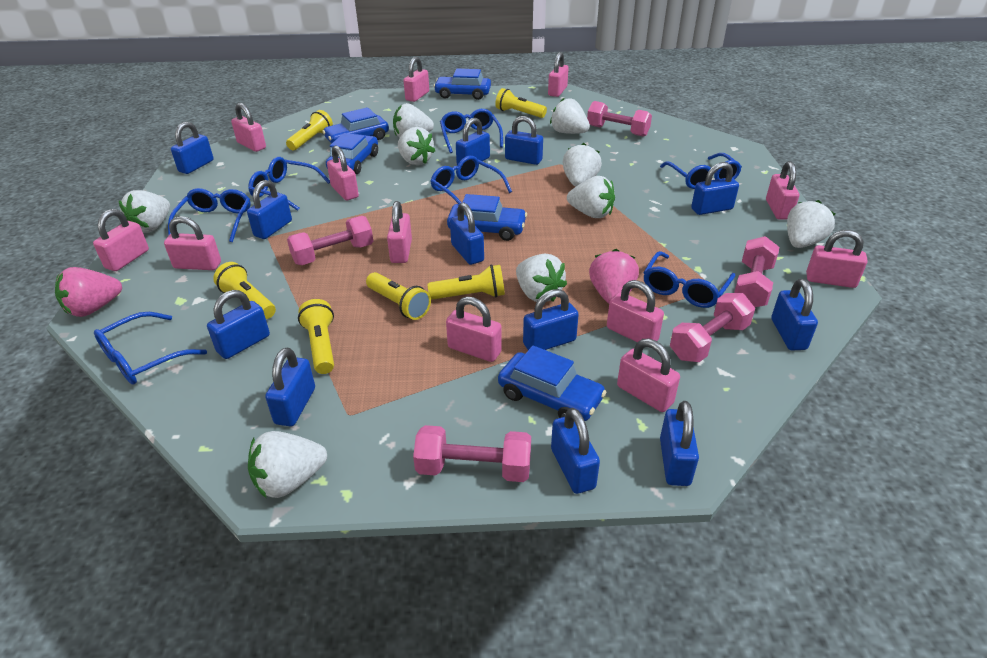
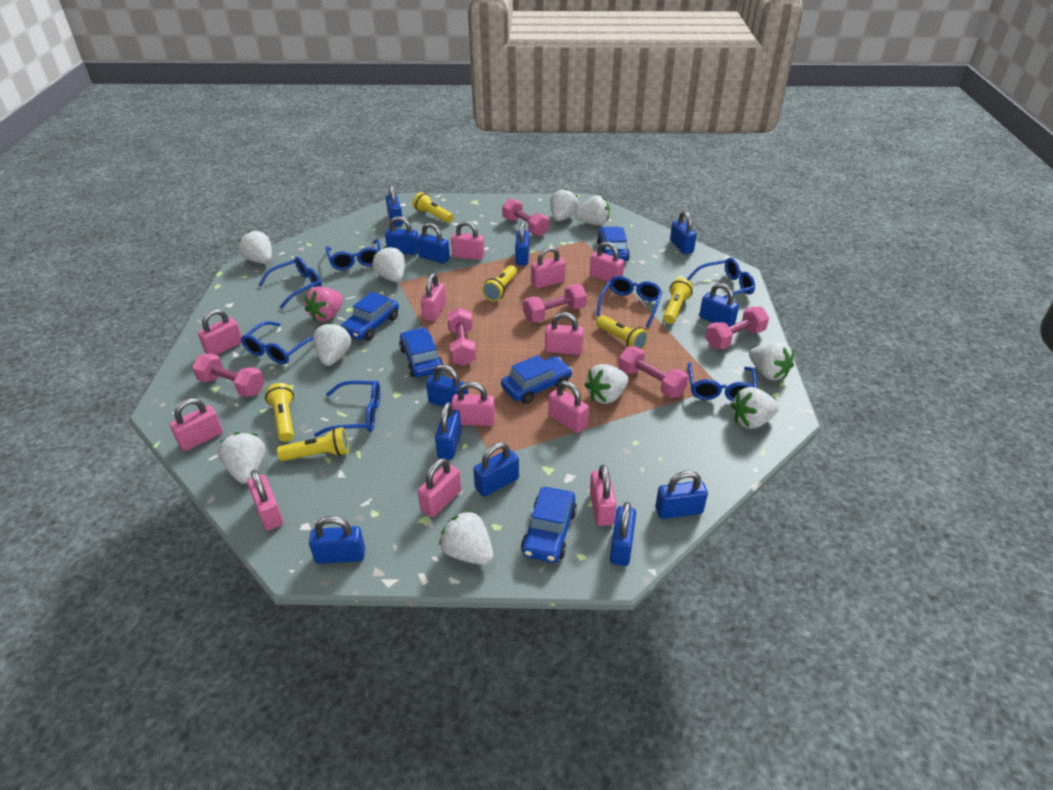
pink dumbbell: [287,216,373,265] [413,425,531,482] [587,101,652,137] [670,293,755,362] [734,236,779,307] = 5 -> [192,353,264,397] [447,308,476,366] [502,198,549,236] [523,284,587,322] [618,346,689,398] [705,307,769,349] = 6
pink strawberry: [55,267,122,317] [589,249,639,304] = 2 -> [305,286,343,322] = 1
white strawberry: [119,190,170,233] [248,431,327,498] [393,103,434,137] [398,127,435,165] [516,254,567,302] [550,98,590,134] [563,143,602,187] [567,176,615,218] [787,200,835,248] = 9 -> [218,432,265,484] [238,230,272,264] [313,322,351,366] [372,246,405,282] [439,510,493,565] [550,188,579,221] [575,195,610,225] [585,364,629,404] [731,387,779,429] [749,342,794,380] = 10

